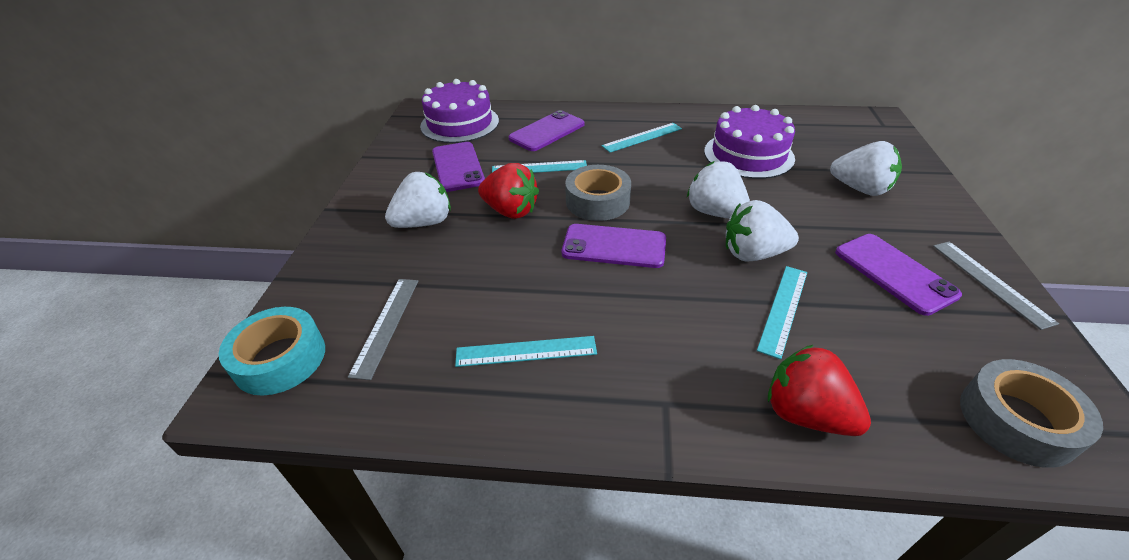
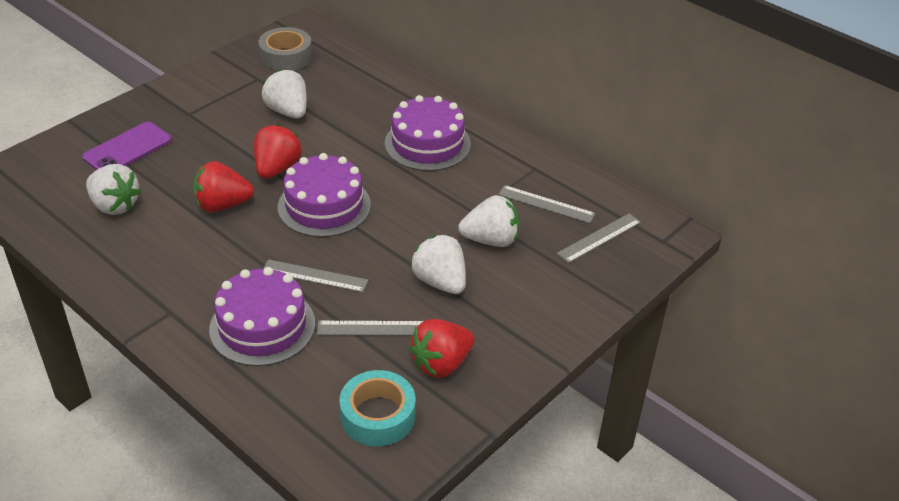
grey ruler: [348,279,418,380] [933,242,1059,330] = 2 -> [263,259,369,292] [317,321,423,336] [498,185,595,223] [557,213,641,263] = 4
grey tape: [565,165,631,221] [960,359,1103,468] = 2 -> [258,27,312,71] = 1
purple cake: [420,79,499,143] [704,105,795,179] = 2 -> [209,267,315,366] [278,153,371,237] [385,95,471,171] = 3
purple phone: [432,142,485,192] [509,110,585,151] [562,224,666,268] [835,234,962,316] = 4 -> [82,122,172,170] = 1
red strawberry: [478,163,539,219] [768,345,871,436] = 2 -> [193,161,254,212] [254,124,302,179] [409,319,475,378] = 3
turquoise ruler: [455,336,597,367] [492,160,587,173] [602,123,682,152] [757,266,807,359] = 4 -> none = 0

